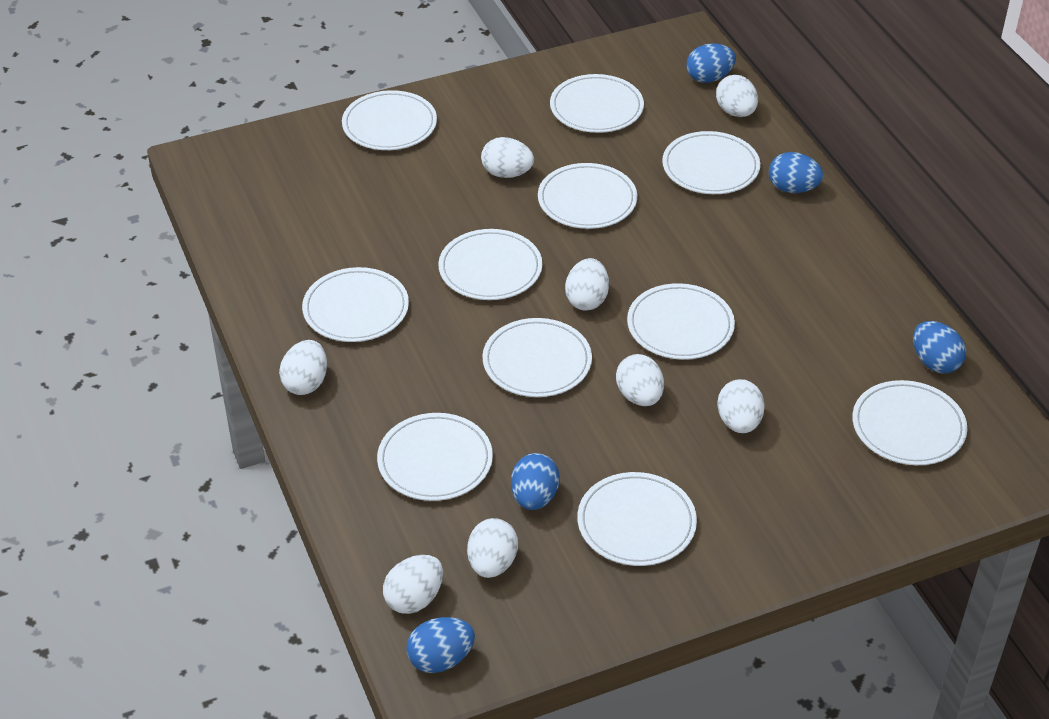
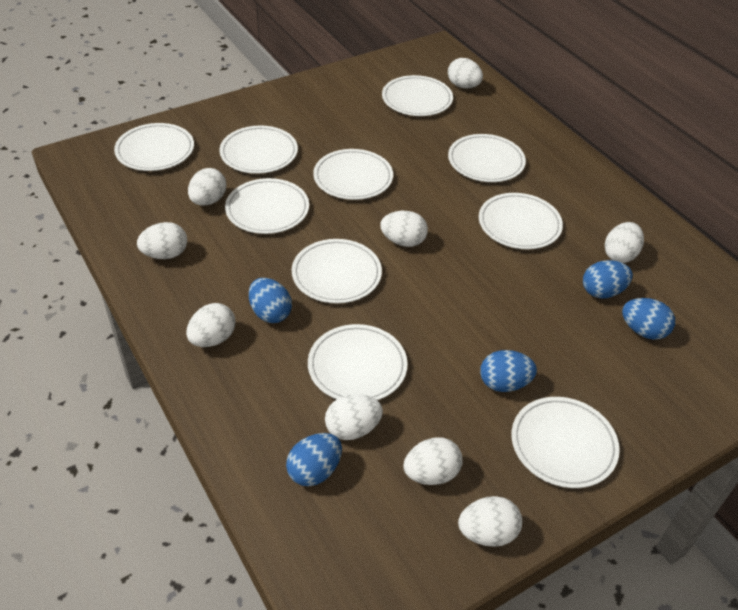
white egg: [279,340,327,395] [383,555,443,614] [467,518,518,578] [481,137,534,178] [565,258,609,311] [616,354,664,406] [716,75,758,117] [717,379,765,433] = 8 -> [137,222,187,259] [186,303,235,347] [188,168,226,206] [325,394,383,440] [380,211,428,247] [403,437,463,485] [448,58,483,88] [458,496,522,547] [605,222,644,263] = 9
white plate: [302,267,409,342] [342,90,437,150] [377,413,493,501] [439,229,542,300] [482,318,592,397] [538,163,637,229] [550,74,644,133] [577,472,697,566] [627,283,735,360] [662,131,760,194] [852,380,967,465] = 11 -> [114,123,194,171] [219,125,298,174] [225,178,309,234] [292,239,382,303] [308,324,408,400] [313,149,393,200] [382,75,453,116] [448,134,526,182] [479,193,563,249] [512,397,620,488] = 10

